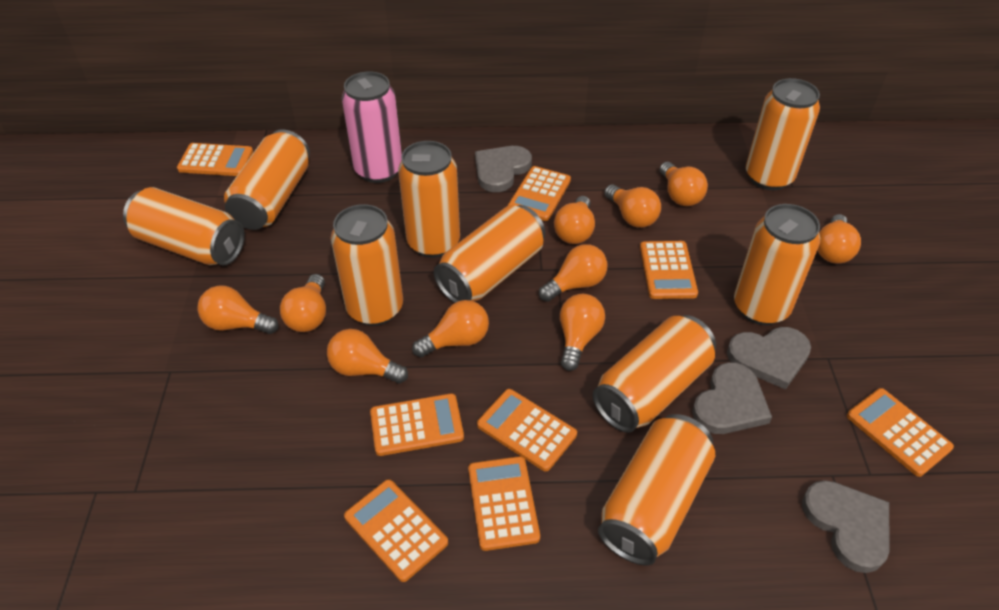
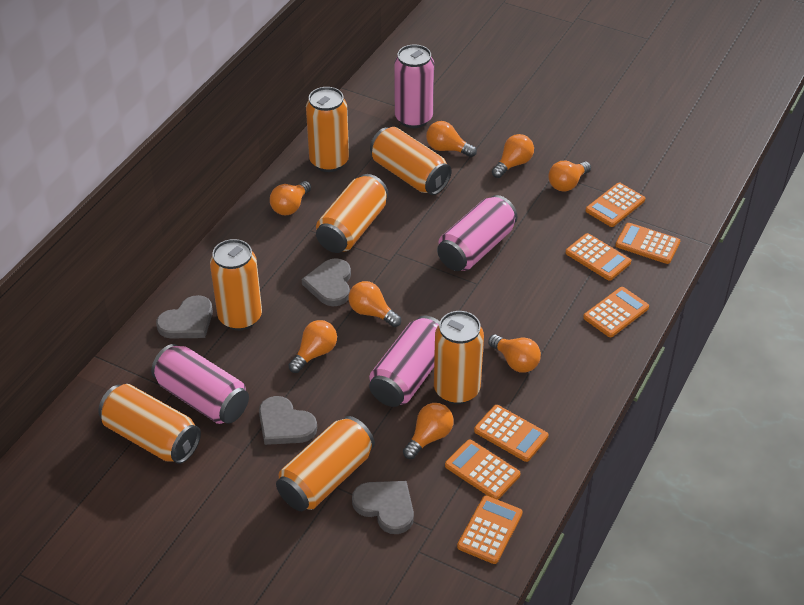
orange calculator: [177,143,253,176] [344,479,448,582] [370,394,464,456] [468,456,540,551] [477,389,577,471] [508,166,571,221] [640,241,698,299] [847,388,954,477] = 8 -> [445,439,521,500] [457,496,523,564] [474,405,548,462] [566,233,631,281] [583,287,649,337] [586,183,645,227] [615,223,680,264] = 7
orange can: [123,187,245,266] [224,129,310,230] [331,204,403,326] [398,141,460,258] [434,205,545,303] [592,315,716,433] [598,414,715,566] [734,204,820,325] [746,78,820,190] = 9 -> [98,384,201,464] [210,239,262,330] [276,416,375,511] [306,87,349,172] [316,174,388,253] [370,127,451,195] [434,311,484,404] = 7
orange light bulb: [198,286,278,334] [280,274,326,332] [327,329,408,383] [412,300,489,357] [539,244,607,302] [554,196,595,244] [560,294,605,371] [604,184,661,228] [660,162,708,206] [817,214,861,264] = 10 -> [270,181,311,215] [288,320,337,373] [349,281,401,327] [403,403,454,459] [426,121,477,157] [488,335,541,373] [492,134,534,178] [548,161,591,192] = 8
pink can: [342,72,402,183] = 1 -> [151,344,249,424] [369,316,440,407] [394,45,434,128] [437,195,518,271] = 4

